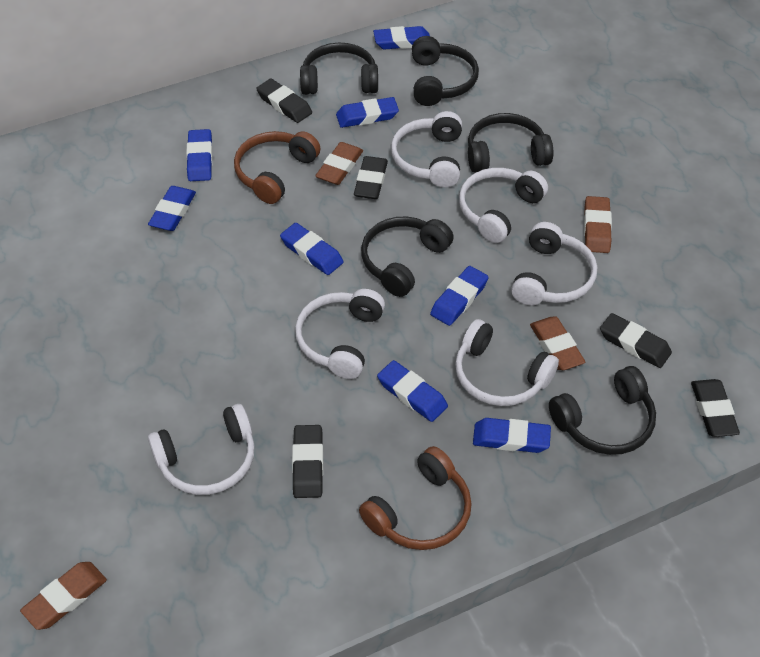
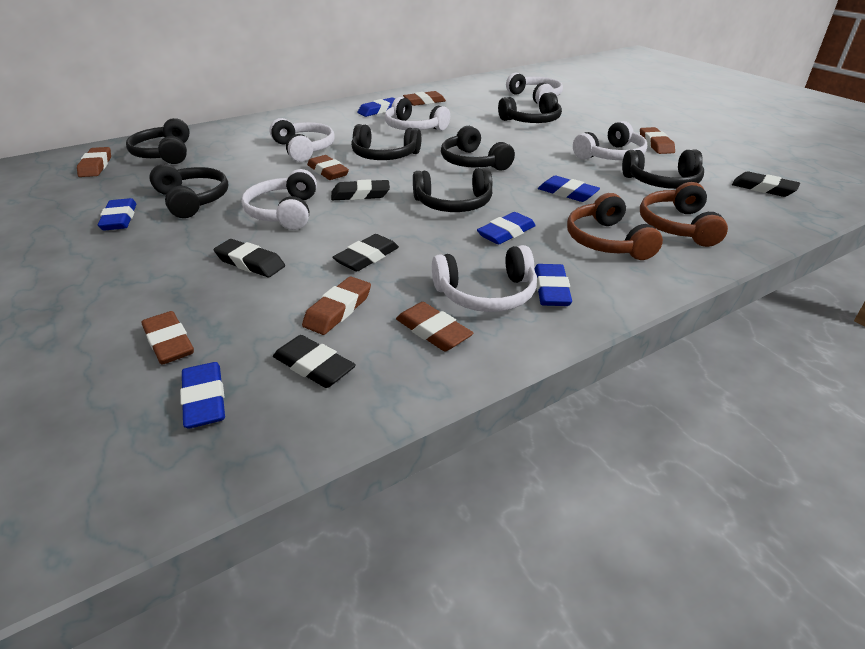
black headphones: [300,43,378,95] [361,216,454,297] [412,36,479,106] [468,113,553,173] [549,366,656,455] = 5 -> [126,118,190,164] [149,164,228,218] [351,124,421,160] [413,168,492,212] [441,126,515,171] [498,92,562,123] [622,150,704,189] = 7
blue eraser: [148,186,196,231] [186,129,213,181] [280,223,344,275] [336,97,399,128] [373,26,430,50] [377,360,448,422] [430,266,489,326] [473,418,551,453] = 8 -> [97,198,136,231] [180,362,225,429] [357,97,395,117] [477,212,536,244] [535,264,572,306] [538,176,600,202] = 6
brown eraser: [20,562,107,630] [315,142,363,185] [530,316,585,370] [584,196,612,253] = 4 -> [77,147,111,177] [141,311,194,365] [302,276,371,335] [307,155,349,180] [396,302,473,351] [403,91,446,106] [640,127,675,154] = 7

